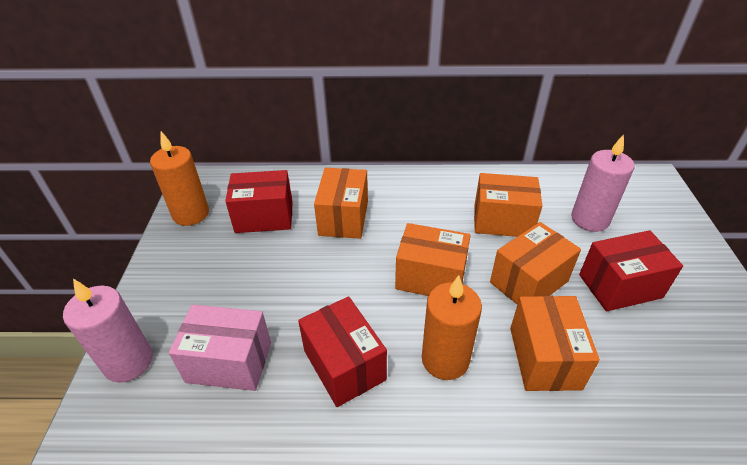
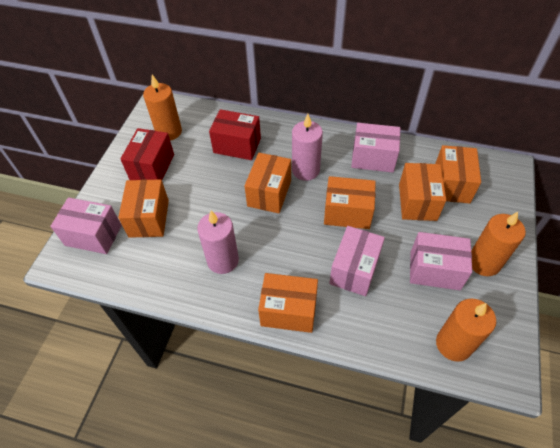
orange box: [314,168,368,239] [395,223,471,296] [474,173,542,237] [490,222,581,305] [510,296,600,391] = 5 -> [118,179,169,238] [244,153,291,213] [258,273,318,333] [324,176,376,229] [399,163,446,221] [435,145,481,204] = 6
orange candle: [150,131,209,226] [422,275,482,380] = 2 -> [143,75,182,141] [436,299,496,362] [471,212,526,276] = 3
pink box: [169,305,271,391] = 1 -> [50,197,122,254] [329,226,385,296] [351,123,400,173] [410,232,472,290] = 4
red box: [225,170,293,233] [298,296,387,407] [579,230,683,311] = 3 -> [120,128,174,180] [209,109,261,160] = 2

